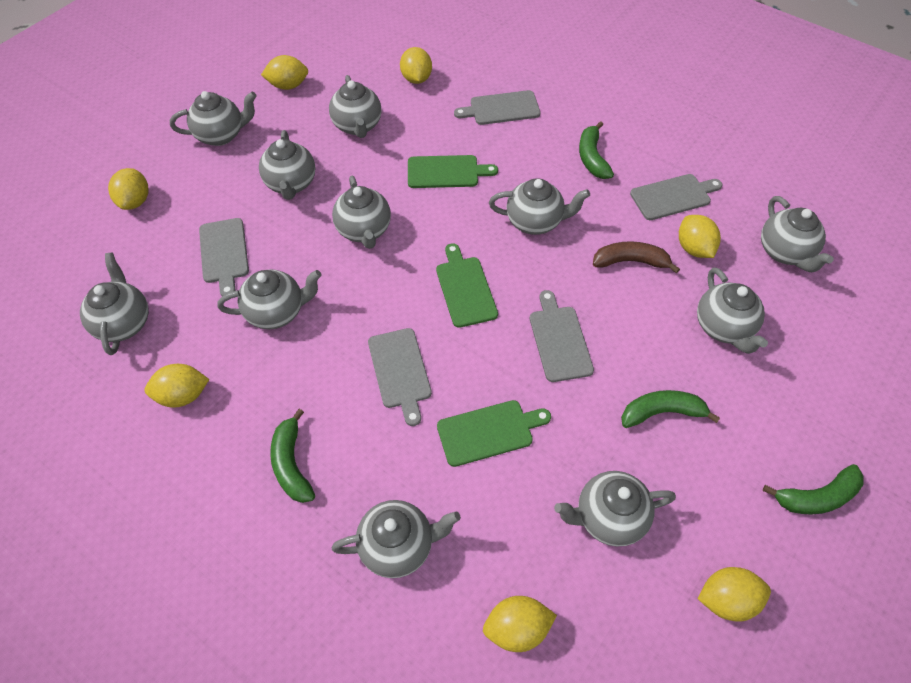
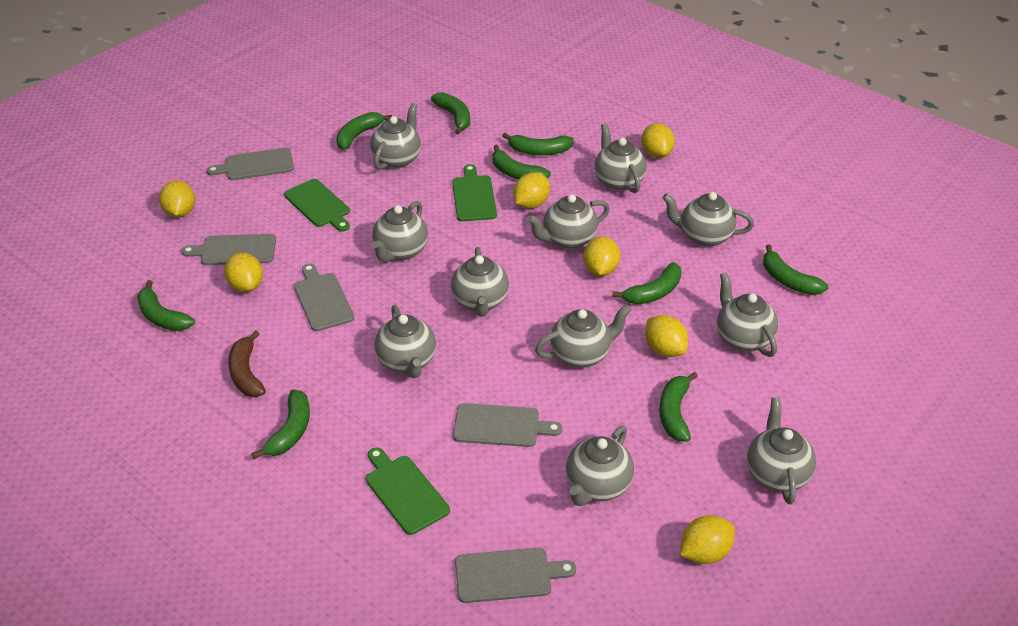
green banana: [270,409,315,503] [579,121,614,179] [621,390,720,428] [762,464,864,515] = 4 -> [137,280,195,331] [252,389,310,459] [336,112,392,150] [431,92,470,135] [492,145,551,180] [502,133,574,155] [612,262,682,304] [659,372,698,442] [763,244,829,295] = 9

